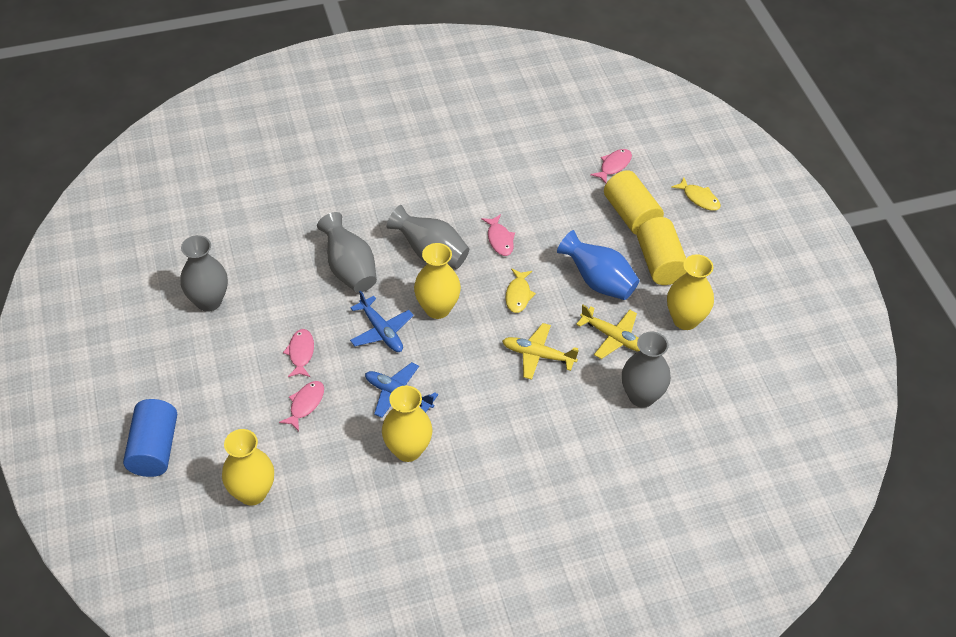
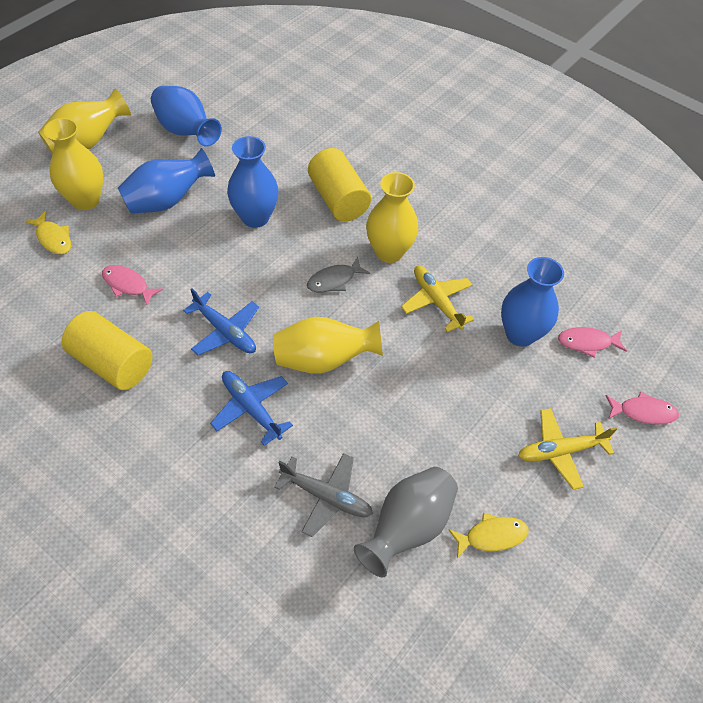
blue cylinder: [123,399,177,477] = 1 -> none = 0
blue vase: [557,230,640,300] = 1 -> [118,148,215,214] [151,86,222,147] [227,136,279,228] [501,257,564,347] = 4
grey fish: none = 0 -> [307,257,370,292] = 1
grey plane: none = 0 -> [274,453,373,537] = 1
grey vase: [180,235,228,312] [317,212,377,293] [387,205,469,269] [622,332,671,408] = 4 -> [354,467,458,577] = 1
pink fish: [279,381,324,431] [283,329,314,377] [481,214,515,256] [590,149,632,184] = 4 -> [102,265,163,306] [558,327,627,358] [606,391,679,425] = 3

